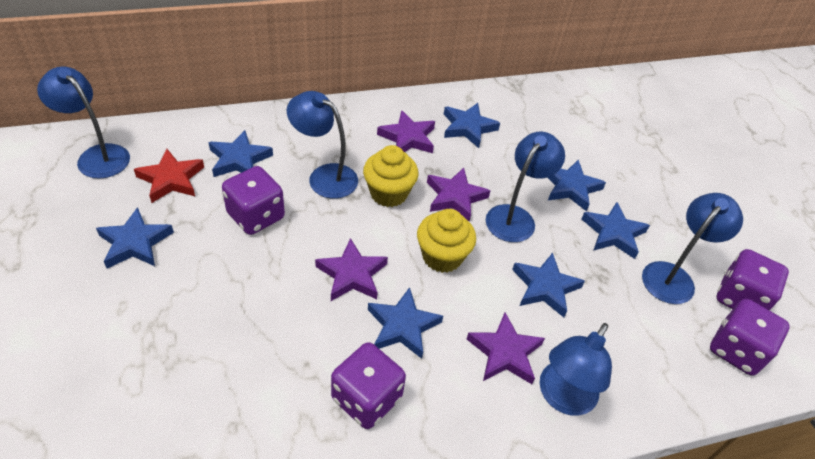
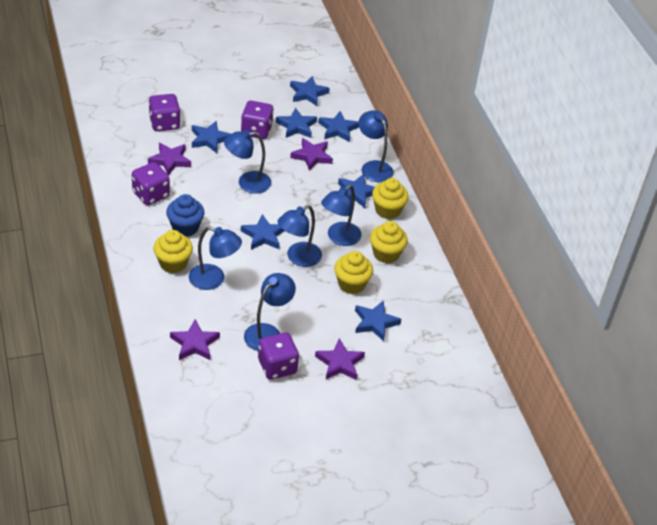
blue cupcake: none = 0 -> [166,194,205,237] = 1
blue lamp: [37,66,130,179] [287,91,358,199] [486,131,565,242] [540,323,612,416] [642,193,743,304] = 5 -> [189,226,242,290] [224,130,271,194] [244,273,296,351] [278,205,322,267] [321,185,362,246] [358,110,394,182] = 6
red star: [134,149,204,203] = 1 -> none = 0
yellow cupcake: [363,145,418,207] [417,209,476,273] = 2 -> [153,230,193,273] [334,251,373,294] [370,221,408,263] [372,178,409,219] = 4

